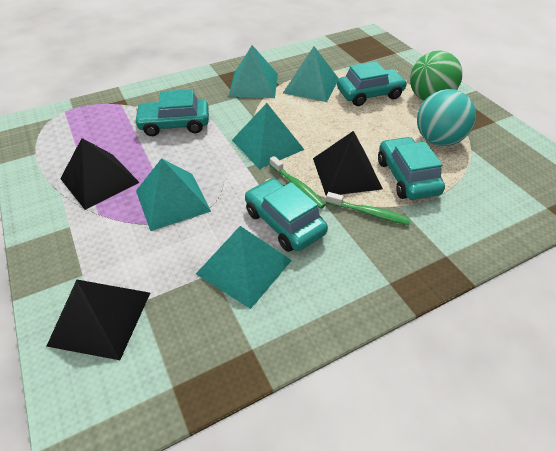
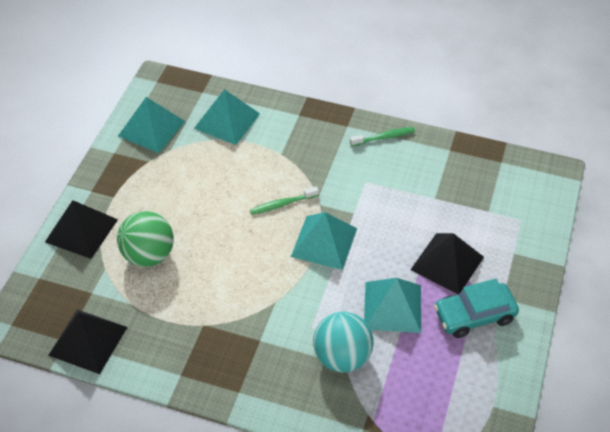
turquoise car: [134,89,209,136] [245,178,328,252] [337,61,407,106] [378,137,445,200] = 4 -> [434,279,519,338] = 1
turquoise pyramid: [136,158,211,231] [196,226,292,309] [228,45,278,98] [232,103,304,169] [283,46,339,102] = 5 -> [118,97,185,153] [194,89,260,145] [291,212,357,270] [364,278,421,333] = 4

